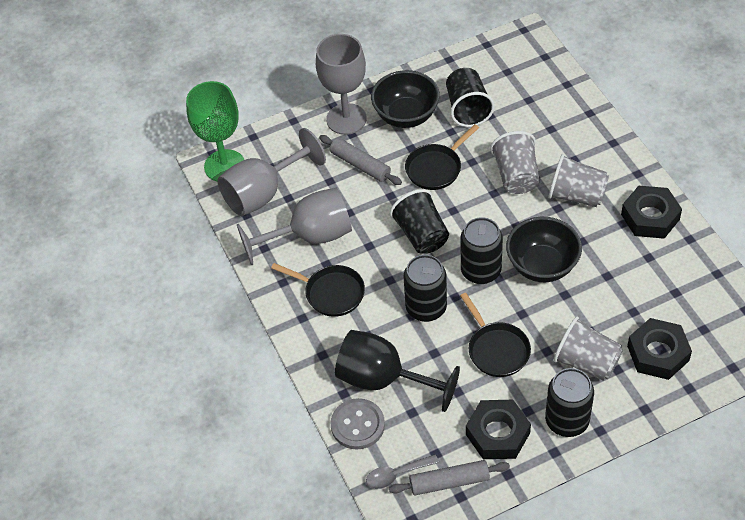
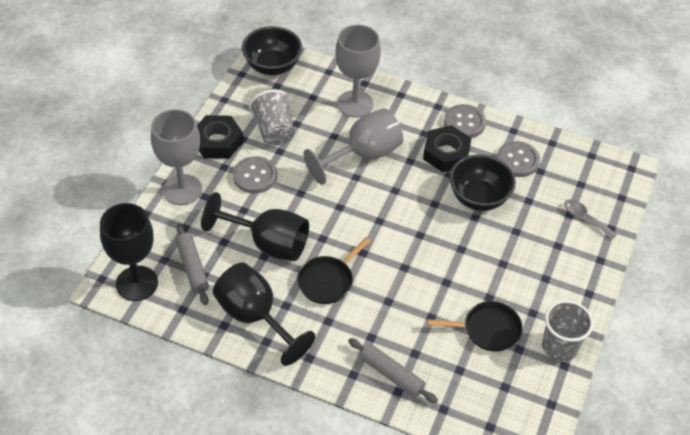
black can: [404,255,447,322] [461,217,503,284] [545,368,594,437] = 3 -> none = 0
black cup: [390,189,449,254] [446,68,495,127] = 2 -> none = 0
black goblet: [335,330,460,412] = 1 -> [100,203,158,301] [201,192,309,261] [213,262,315,366] = 3
black nut: [466,400,531,459] [621,186,682,239] [627,318,692,380] = 3 -> [197,115,243,159] [423,125,471,172] = 2
black pan: [271,263,365,317] [405,124,479,190] [460,293,531,377] = 3 -> [297,237,371,304] [427,301,522,352] = 2
green goblet: [186,81,244,182] = 1 -> none = 0
grey button: [331,398,385,450] = 1 -> [233,156,277,193] [444,104,486,138] [497,141,540,177] = 3
grey cup: [490,131,540,194] [548,154,609,207] [553,316,623,381] = 3 -> [249,90,294,146] [542,300,593,362] = 2

